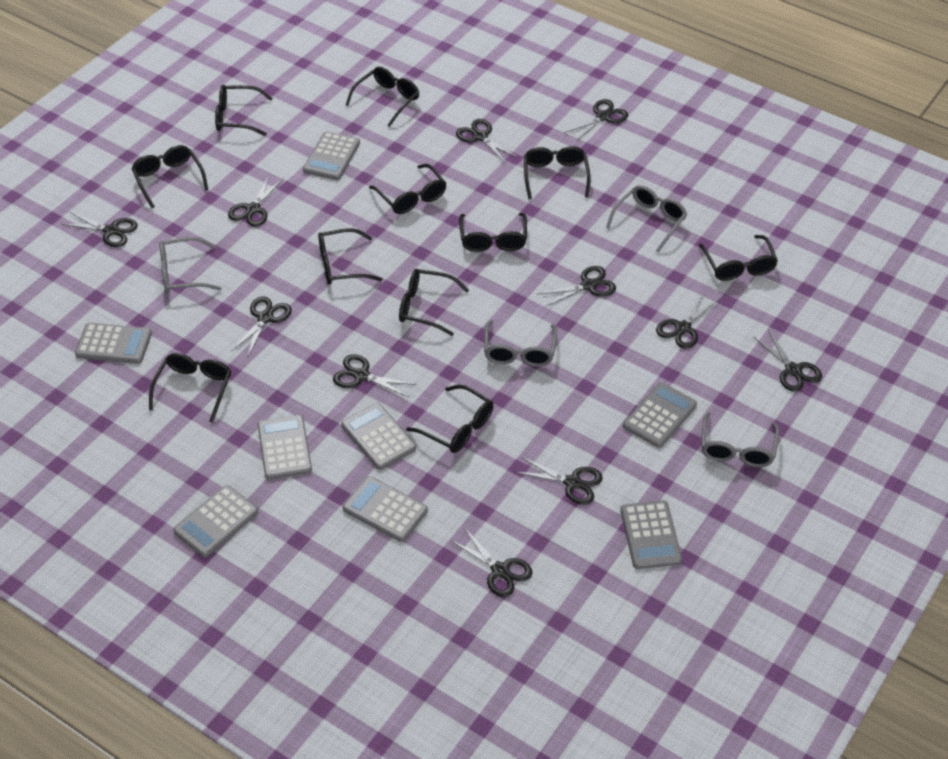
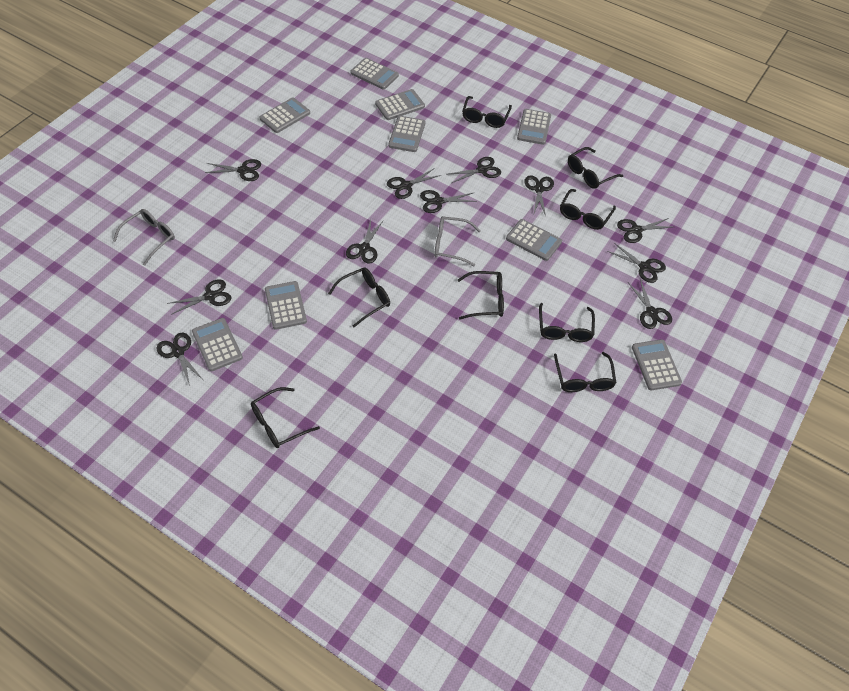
black glasses: [131,145,208,208] [149,353,231,423] [215,85,273,136] [318,228,382,285] [346,67,419,127] [369,164,447,214] [399,269,469,336] [406,385,493,453] [459,213,527,252] [524,146,590,199] [699,235,778,281] = 11 -> [251,387,320,448] [328,267,390,327] [458,271,504,319] [462,96,512,128] [539,303,595,342] [554,352,616,392] [560,189,616,230] [568,147,623,189] = 8
grey calculator: [75,323,152,364] [173,485,258,557] [257,415,312,480] [303,131,360,180] [341,403,416,470] [343,476,428,542] [620,500,682,569] [623,382,697,448] = 8 -> [192,318,243,371] [260,97,310,133] [265,281,307,330] [350,58,399,90] [375,89,425,120] [388,116,425,152] [506,219,562,261] [517,109,551,145] [632,339,682,390] = 9
grey glasses: [159,237,222,293] [484,320,557,367] [606,185,687,253] [701,412,779,467] = 4 -> [113,209,175,266] [434,216,481,266] = 2

